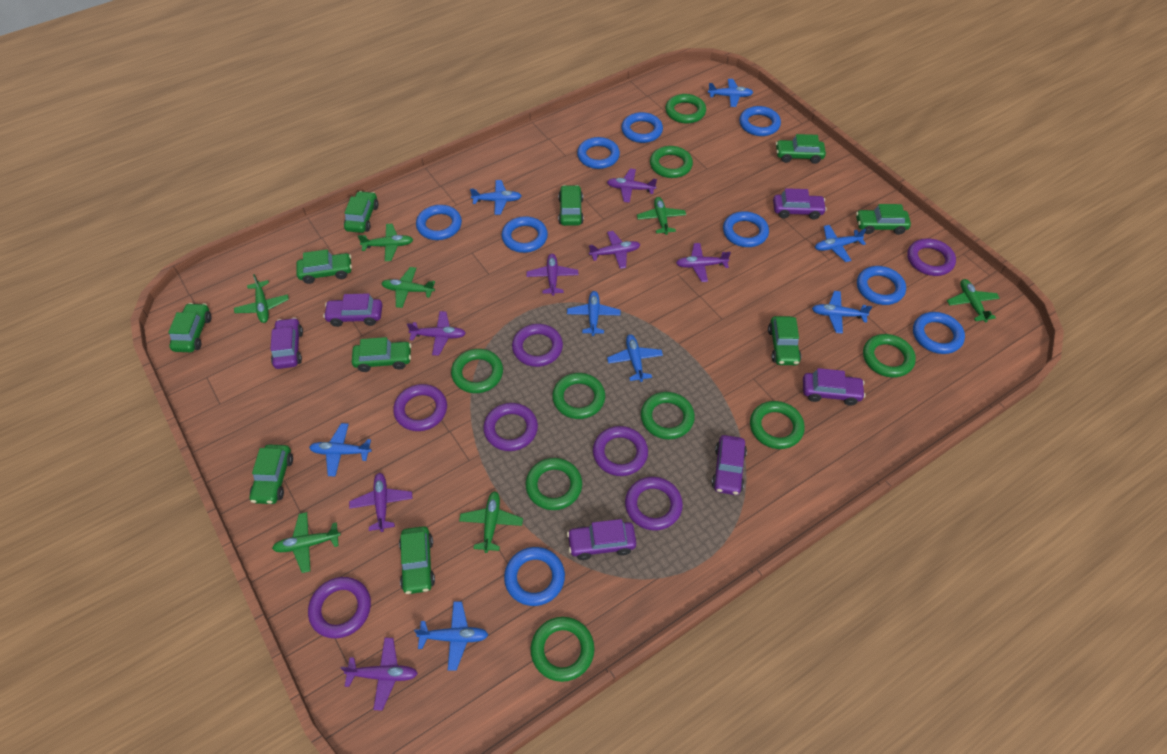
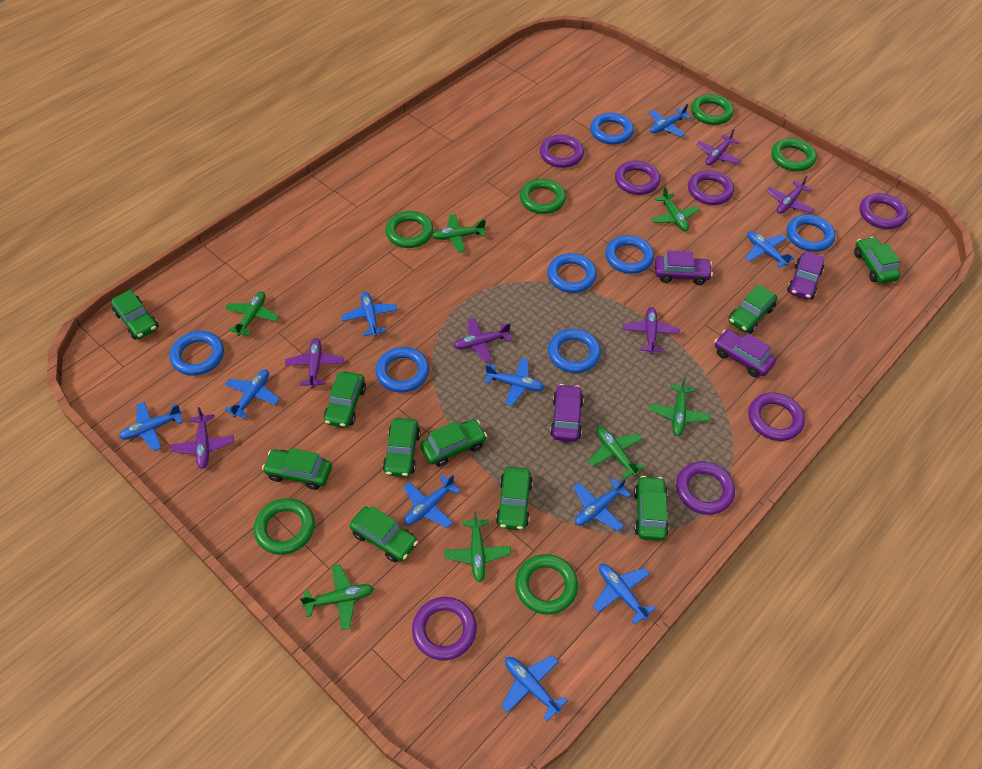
blue plane: [309,423,372,477] [414,601,488,671] [470,180,521,215] [567,291,621,336] [607,334,663,382] [708,79,753,107] [812,291,872,334] [815,225,867,262] = 8 -> [119,402,183,451] [225,369,280,419] [341,292,398,337] [404,475,461,528] [485,358,545,406] [501,655,568,721] [573,478,631,531] [593,564,656,625] [649,104,691,137] [745,231,794,268] = 10
blue ring: [416,205,462,240] [502,216,548,253] [504,547,565,606] [577,137,620,169] [621,112,663,143] [723,211,769,247] [739,106,781,136] [857,266,906,305] [913,312,965,354] = 9 -> [170,331,224,376] [376,347,429,393] [547,253,597,293] [548,329,601,373] [590,113,634,145] [605,235,654,274] [787,215,835,252] = 7
green ring: [451,349,503,393] [526,458,582,510] [531,617,594,682] [552,373,605,419] [641,392,695,440] [650,146,693,178] [665,94,706,124] [750,401,805,449] [863,334,916,378] = 9 -> [254,498,315,555] [386,211,433,248] [515,554,578,615] [520,179,566,214] [691,94,734,125] [771,138,817,171] = 6
purple car: [270,317,303,369] [323,293,382,327] [567,519,636,560] [711,435,747,495] [773,188,827,220] [803,368,866,406] = 6 -> [550,384,584,442] [655,250,713,285] [714,330,776,377] [787,251,825,300] = 4
purple plane: [340,638,418,710] [349,473,412,532] [407,311,466,355] [527,254,578,296] [589,231,640,269] [607,169,657,203] [676,243,731,282] = 7 -> [171,407,234,469] [285,338,344,388] [454,318,511,363] [623,307,680,354] [696,129,741,165] [767,175,814,214] = 6

